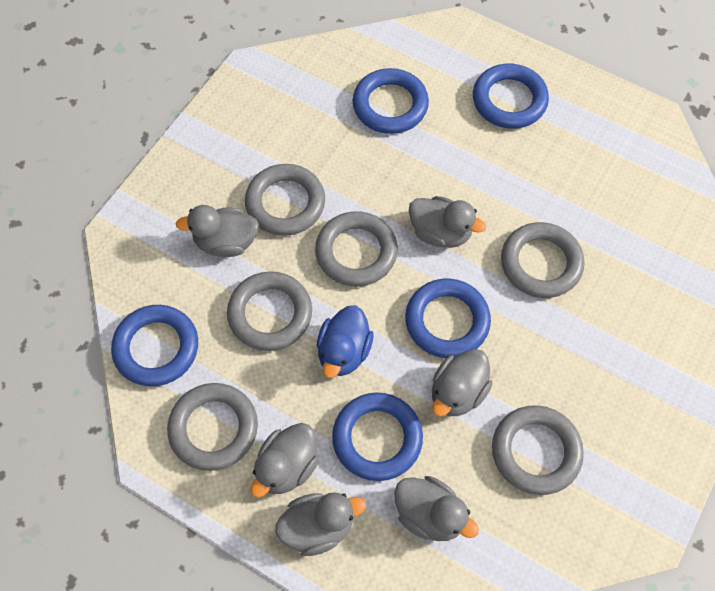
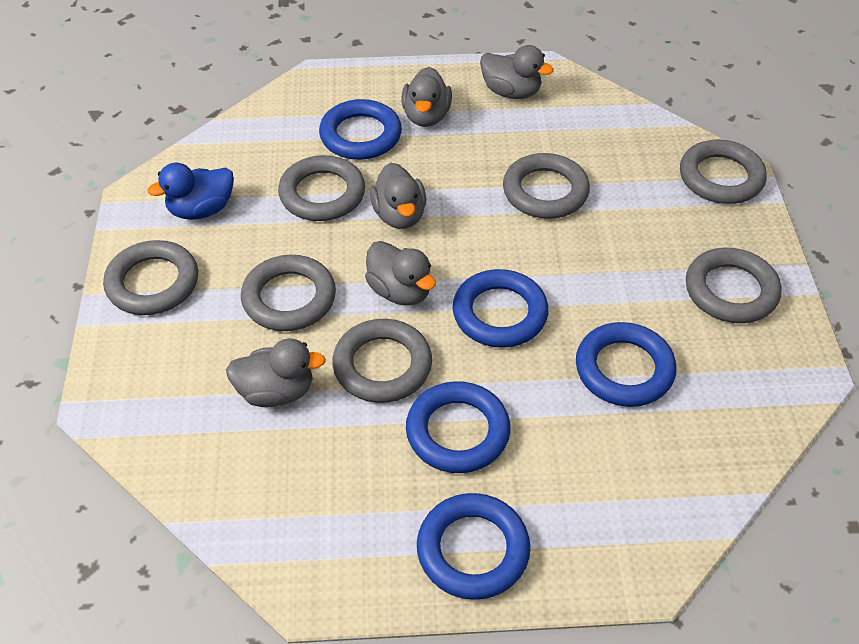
grey duck: [176,205,259,257] [250,423,319,498] [275,492,366,556] [394,476,479,541] [409,196,486,248] [432,349,493,417] = 6 -> [226,338,326,407] [365,241,436,306] [370,163,426,229] [401,67,452,127] [480,45,554,99] = 5
grey ring: [167,383,258,471] [227,271,312,351] [245,164,325,236] [315,211,398,287] [492,405,584,495] [501,222,584,298] = 6 -> [103,240,198,315] [241,255,336,331] [278,155,365,221] [332,319,432,403] [503,153,590,219] [680,140,767,204] [686,248,782,323] = 7

